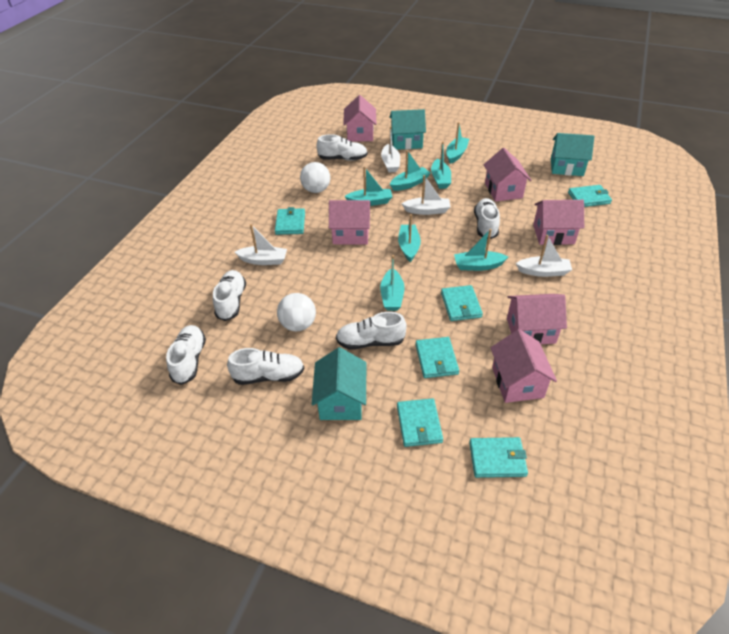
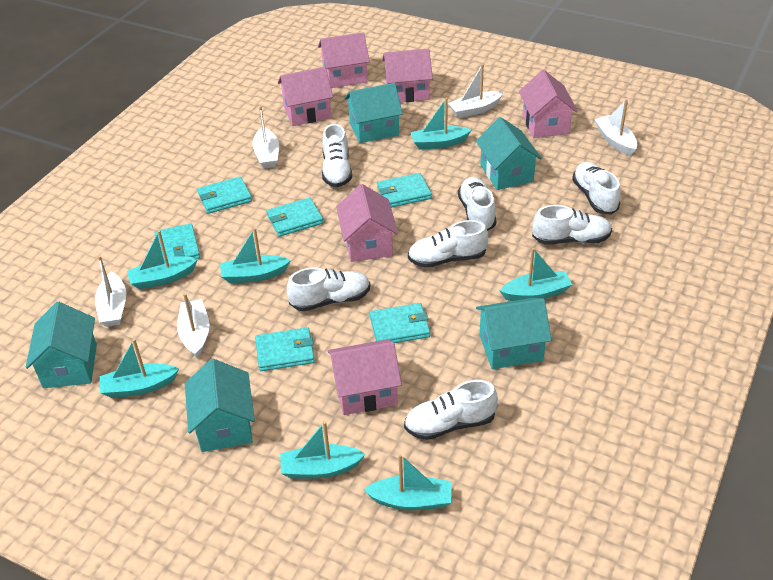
turquoise house: [312,347,366,420] [389,109,426,150] [551,133,594,176] = 3 -> [26,302,97,388] [185,359,255,452] [344,83,403,143] [476,117,542,190] [476,298,552,369] = 5
white ball: [277,293,316,331] [300,162,330,193] = 2 -> none = 0
white boat: [235,224,287,265] [381,126,400,173] [402,175,450,215] [516,235,572,277] = 4 -> [95,256,126,327] [177,293,209,358] [252,106,279,169] [448,64,503,118] [594,99,638,156] = 5
white shoe: [166,325,206,385] [213,270,246,321] [227,348,304,385] [317,134,368,161] [336,312,407,350] [474,198,500,239] = 6 -> [287,267,371,311] [322,124,352,187] [404,380,498,440] [408,220,488,268] [458,177,496,231] [532,205,612,244] [572,162,621,215] = 7

